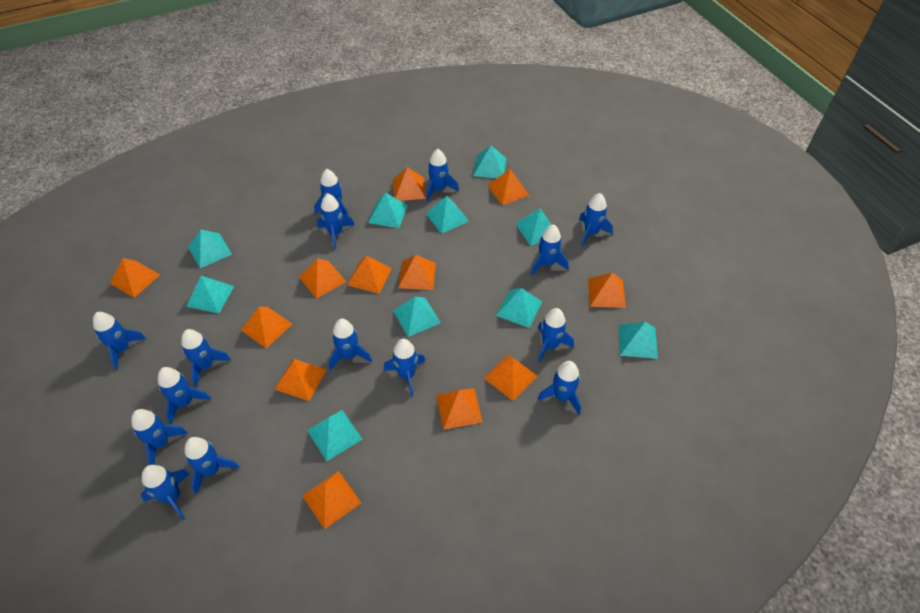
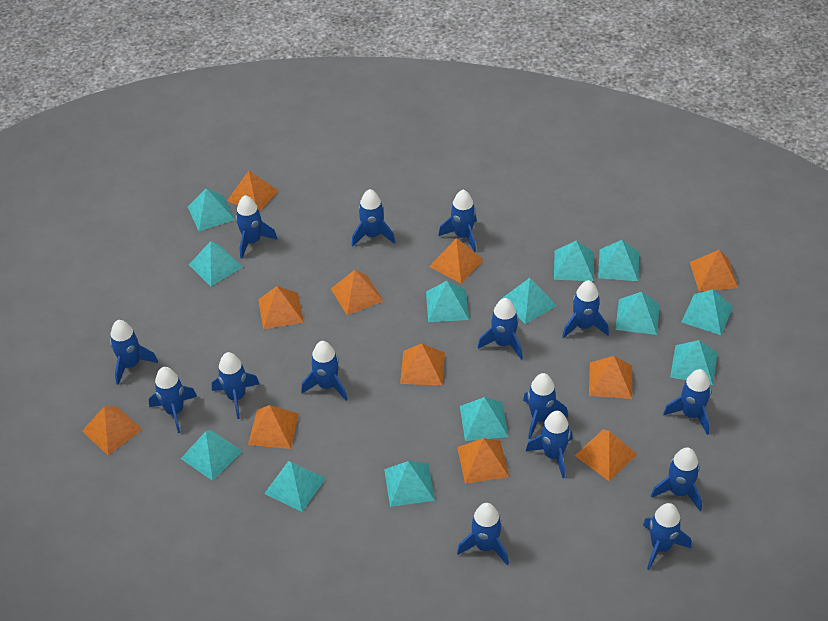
orange pyramid: [110,258,160,298] [241,307,292,348] [274,359,327,401] [299,258,346,299] [302,471,361,529] [347,256,392,294] [393,167,426,201] [398,255,436,290] [436,388,483,430] [484,354,537,401] [487,169,529,205] [588,272,626,308] = 12 -> [82,406,143,455] [227,171,279,212] [248,405,299,449] [258,286,304,329] [331,270,383,315] [400,343,445,386] [429,238,484,283] [457,438,509,484] [575,430,637,481] [589,356,632,399] [690,250,738,292] = 11
turquoise pyramid: [186,276,234,313] [188,230,232,268] [307,410,362,461] [368,192,408,228] [393,297,441,337] [425,196,469,234] [473,145,506,178] [496,288,542,328] [515,208,552,246] [619,322,658,359] = 10 -> [181,430,243,481] [188,188,235,231] [189,241,243,286] [264,461,326,512] [384,461,435,507] [426,281,469,322] [460,397,509,441] [500,278,557,324] [554,240,594,281] [598,240,639,281] [616,292,660,335] [670,340,718,385] [682,289,733,335] = 13

